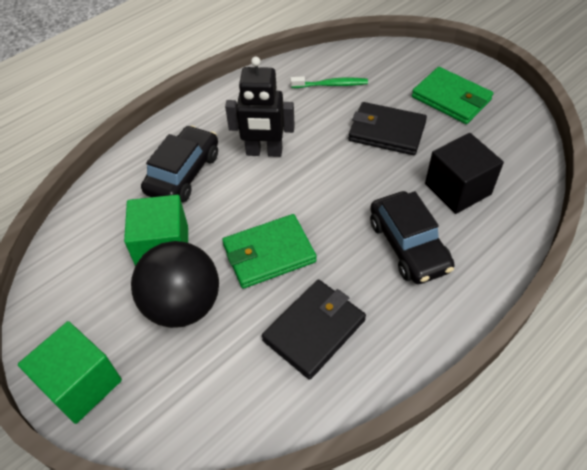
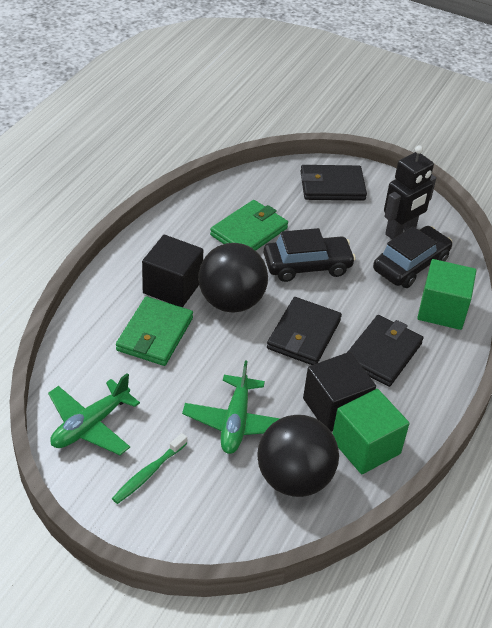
black ball: [131,241,219,328] = 1 -> [198,243,268,313] [257,415,339,497] = 2
black cube: [425,133,504,214] = 1 -> [142,235,203,307] [303,352,376,432] = 2
black wallet: [262,280,366,380] [348,102,427,155] = 2 -> [267,297,342,365] [300,165,367,201] [348,315,423,387] = 3
green plane: none = 0 -> [48,373,140,455] [182,360,280,454] = 2

